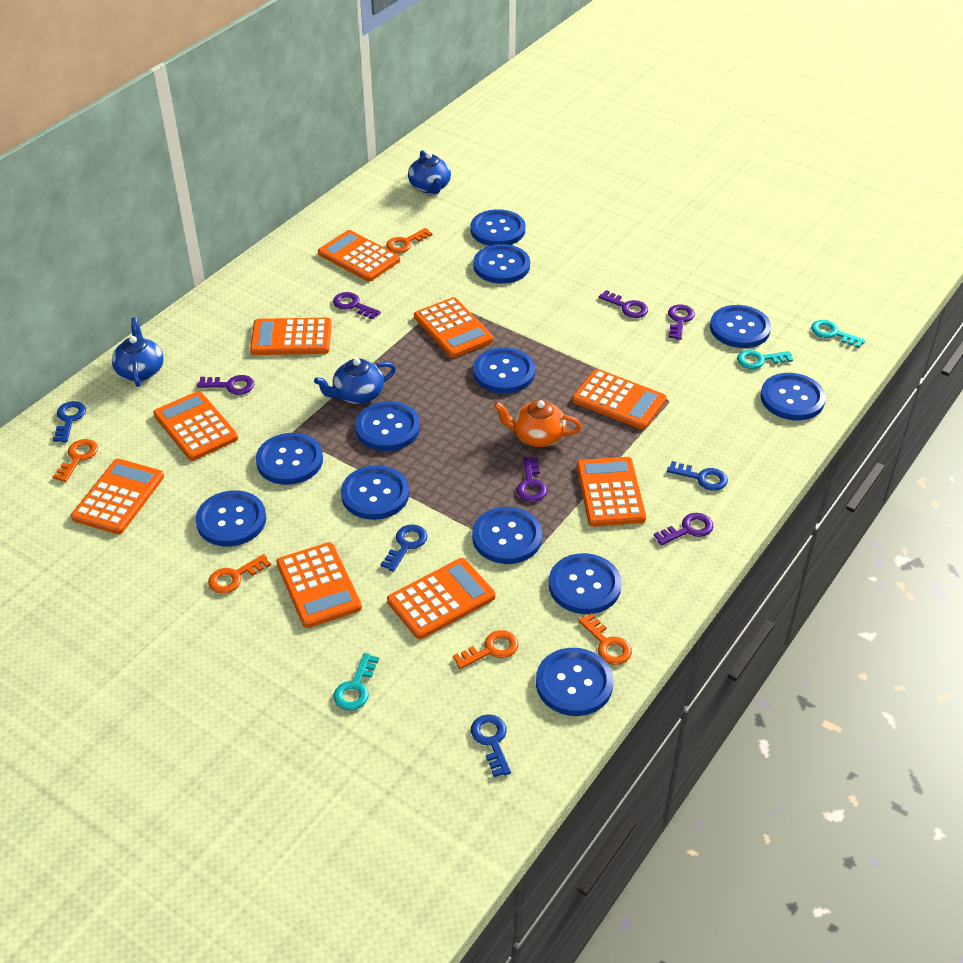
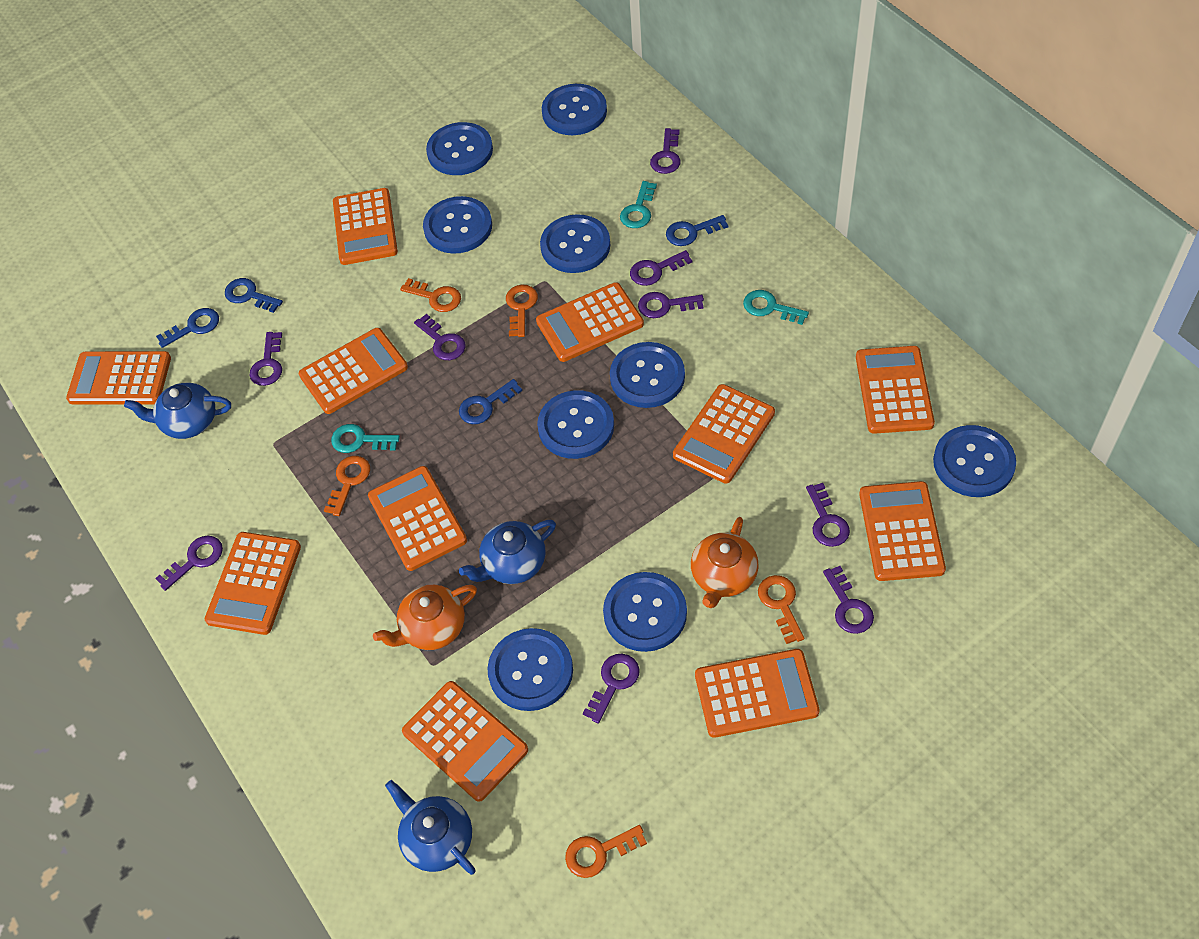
blue button: [196,490,266,546] [256,433,323,485] [341,465,409,520] [355,401,420,451] [470,209,525,246] [472,507,542,564] [473,244,530,284] [473,347,535,393] [536,648,613,716] [549,553,622,614] [710,305,771,348] [760,373,826,420] = 12 -> [423,196,492,254] [426,122,493,175] [488,628,573,711] [537,390,614,459] [540,214,610,273] [542,84,607,135] [603,572,687,652] [610,342,685,408] [933,425,1016,497] = 9
orange calculator: [71,459,164,534] [153,391,238,461] [250,317,331,355] [276,542,362,628] [318,230,400,282] [387,558,496,639] [414,297,494,358] [572,369,667,429] [577,457,646,527] = 9 -> [66,351,171,404] [205,532,301,635] [299,328,408,414] [333,188,398,265] [368,466,467,571] [402,681,528,802] [536,282,644,362] [673,384,775,484] [695,649,820,738] [856,346,935,434] [859,481,946,581] = 11
orange teapot: [494,400,582,447] = 1 -> [373,585,477,650] [691,517,759,608] = 2
purple key: [197,375,254,395] [333,292,381,320] [517,457,547,502] [599,290,648,318] [654,513,714,545] [668,304,695,340] = 6 -> [155,536,223,591] [249,332,282,386] [414,314,466,360] [583,654,640,724] [630,250,692,286] [638,292,704,318] [650,128,681,174] [806,483,850,547] [823,566,874,634] = 9

